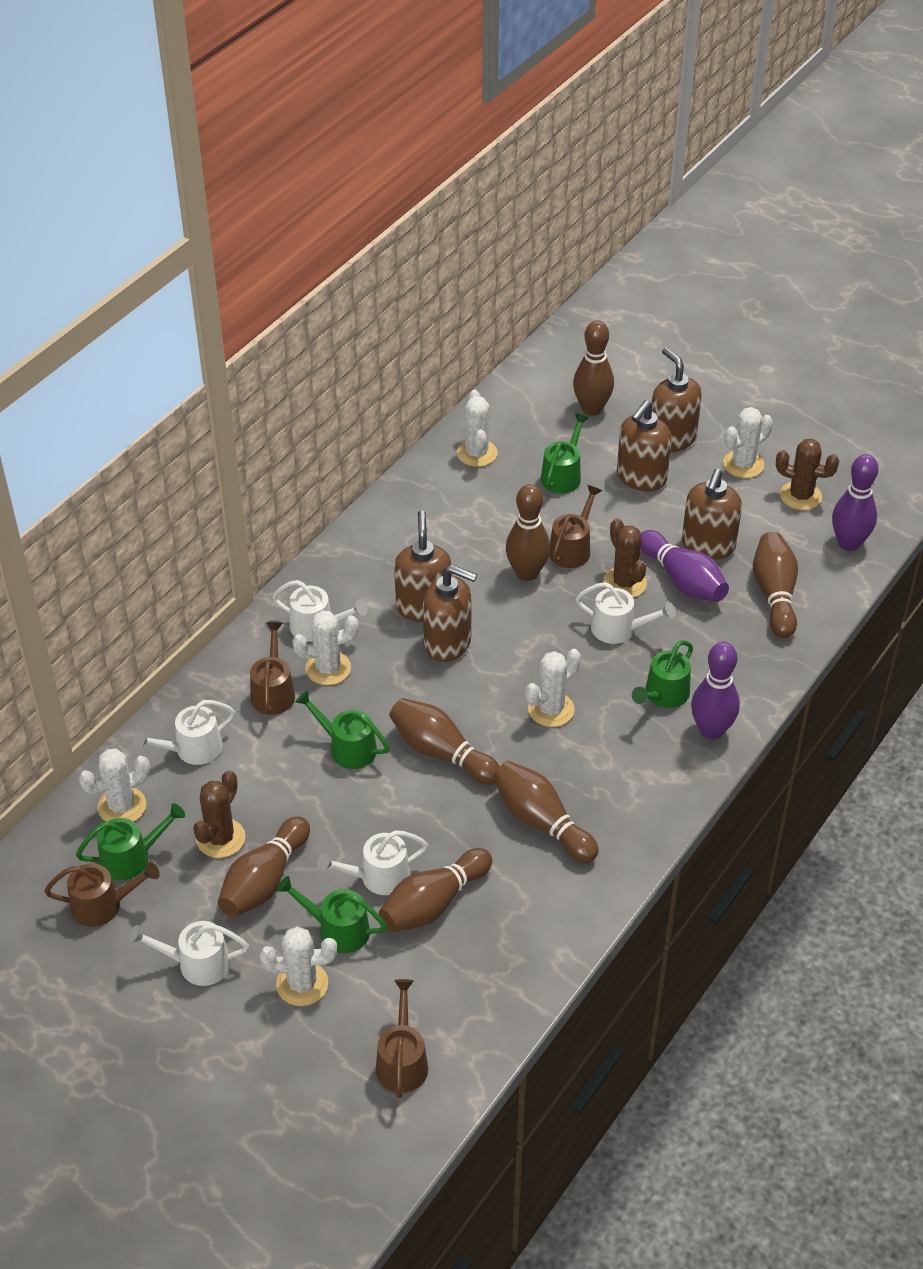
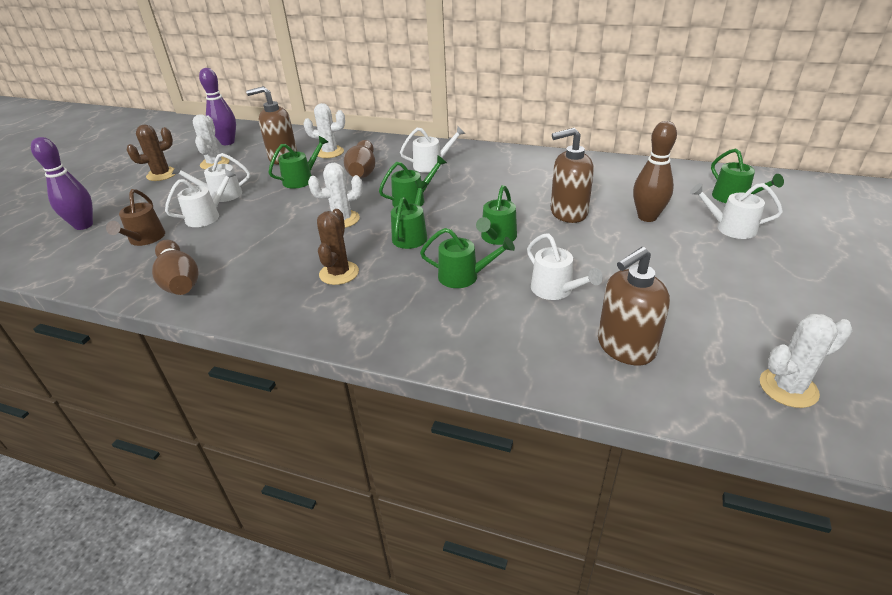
brown bowling pin: [218,816,310,917] [378,848,492,932] [389,698,499,785] [493,761,599,863] [506,484,550,581] [573,321,614,416] [753,532,798,638] = 7 -> [152,240,199,295] [344,140,375,178] [633,121,677,222] = 3
brown cactus: [193,770,246,858] [603,518,647,598] [776,439,839,510] = 3 -> [127,124,176,181] [317,209,359,285] = 2
brown soap dispenser: [394,510,452,622] [423,565,477,662] [617,400,672,491] [651,347,702,452] [682,469,742,560] = 5 -> [246,86,297,165] [551,128,594,223] [598,247,670,366] = 3
brown watering can: [44,862,160,927] [250,622,295,715] [376,979,428,1098] [549,485,602,568] = 4 -> [106,189,165,246] = 1
green watering can: [76,803,185,880] [276,876,387,953] [295,690,390,769] [541,413,589,494] [632,640,693,708] = 5 -> [268,136,328,189] [379,155,447,207] [391,180,428,249] [420,228,515,288] [476,185,517,245] [711,148,784,203] = 6
purple bowling pin: [641,530,729,602] [691,642,740,740] [832,454,878,551] = 3 -> [31,137,93,230] [199,68,236,145] = 2
white cactus: [79,748,150,822] [260,927,337,1006] [292,611,359,685] [457,390,497,467] [525,649,581,727] [723,407,773,478] = 6 -> [193,114,229,170] [303,103,345,158] [308,163,363,228] [760,314,852,408] = 4

